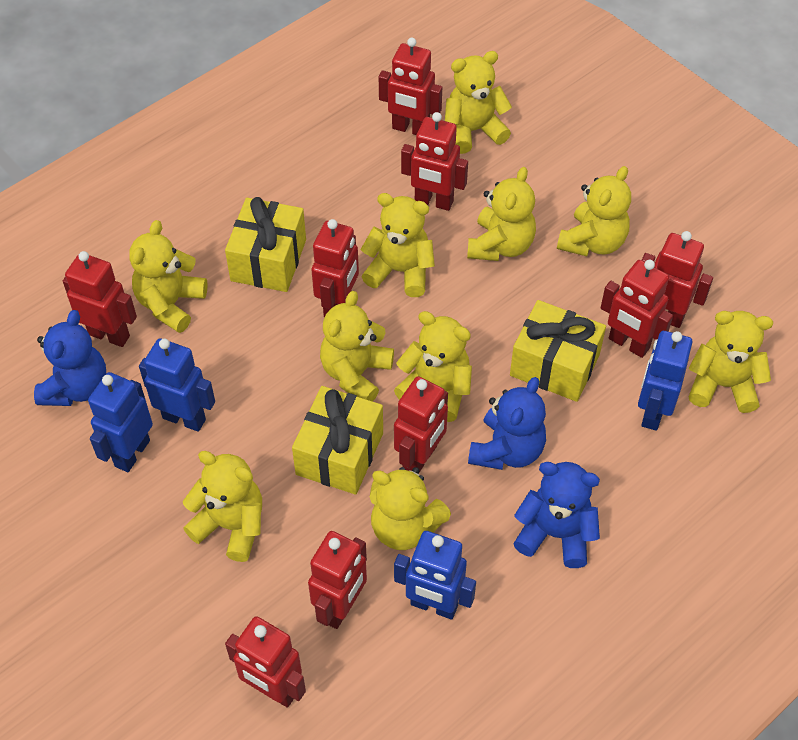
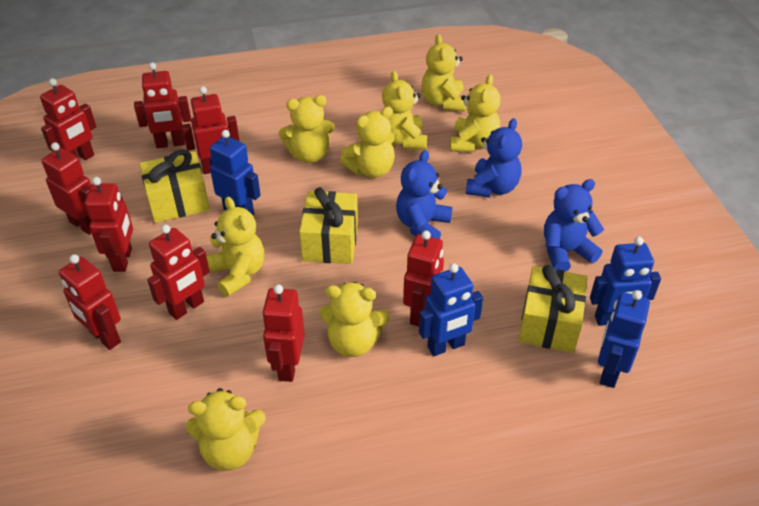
yellow teddy bear: [129,220,208,333] [183,451,262,562] [320,291,394,402] [360,193,435,297] [370,467,451,550] [394,311,472,422] [445,51,512,154] [467,167,536,261] [557,166,631,256] [689,311,773,413] = 10 -> [186,388,266,471] [206,197,264,297] [279,95,335,163] [319,282,390,357] [340,106,395,178] [382,71,427,150] [422,34,466,112] [450,74,500,152] = 8

